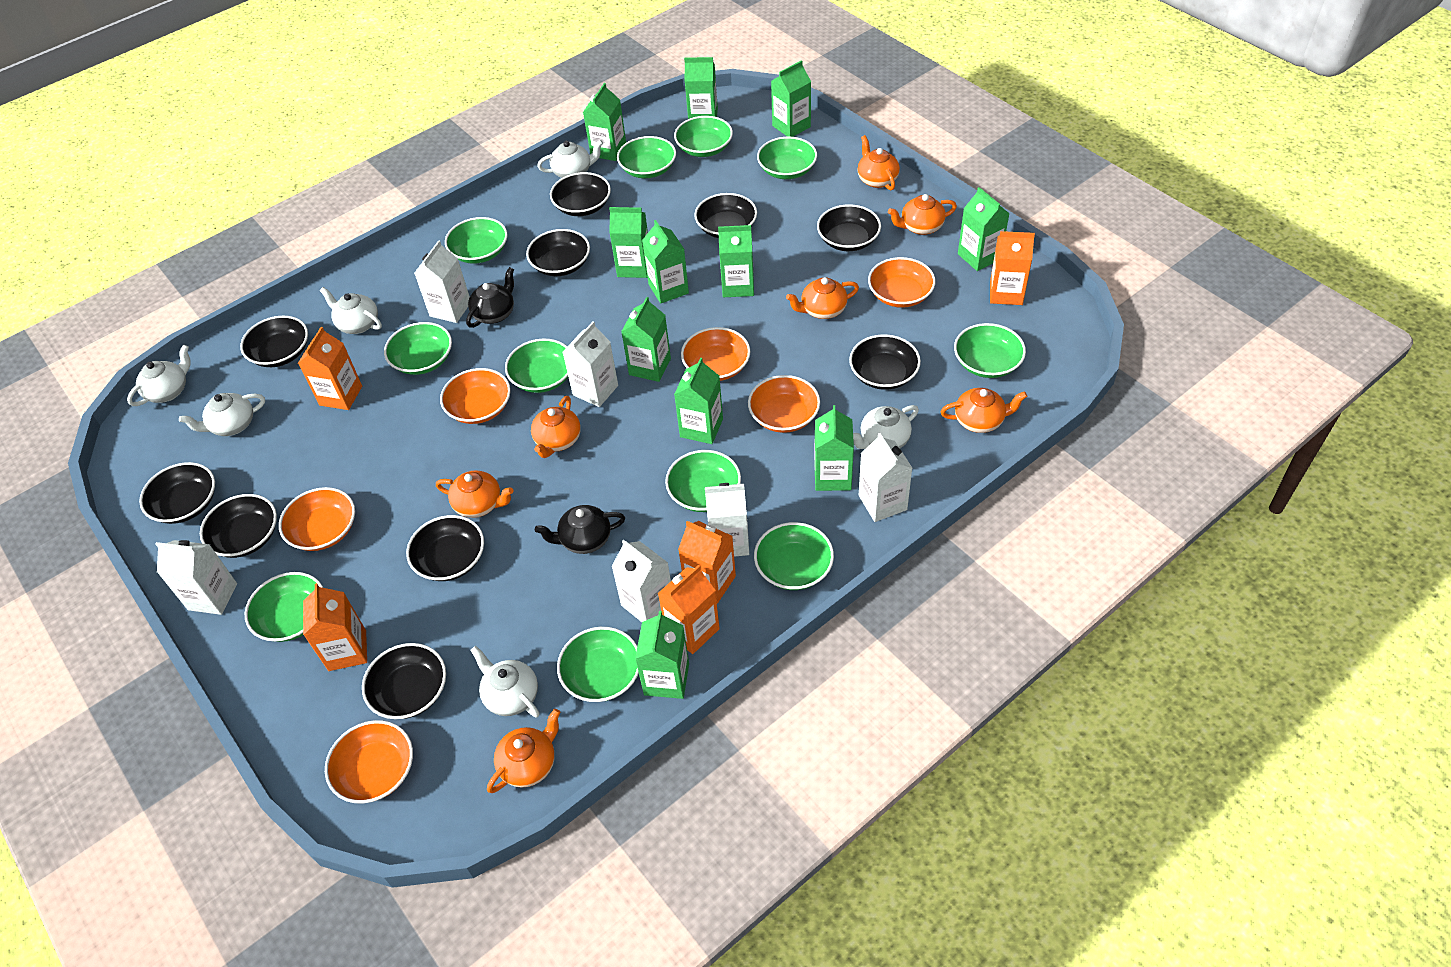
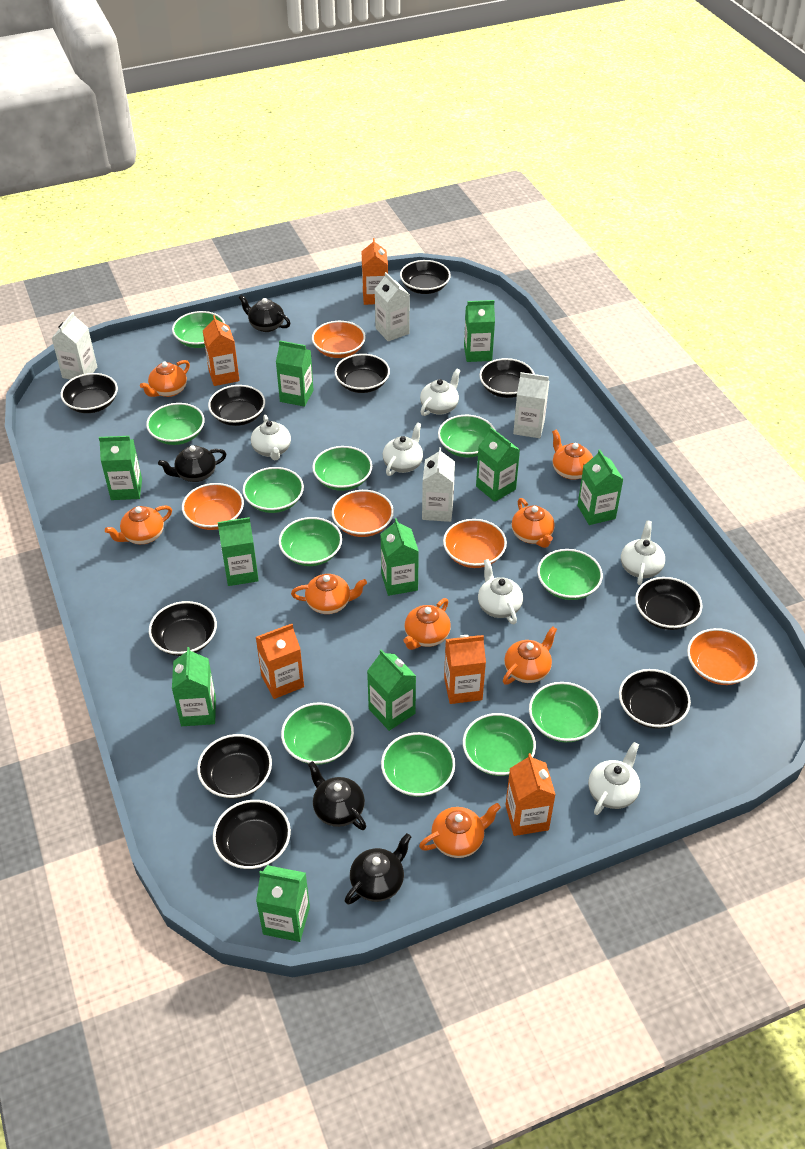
black teapot: [466,267,514,328] [535,505,625,554] = 2 -> [158,445,226,482] [238,295,291,332] [308,761,366,830] [345,833,411,905] = 4
green carton: [583,83,626,161] [609,207,648,278] [621,297,671,382] [635,611,689,699] [642,220,689,304] [674,358,723,444] [684,57,718,119] [718,225,754,297] [771,60,811,137] [814,405,854,491] [958,187,1010,271] = 11 -> [99,436,142,500] [172,647,216,726] [217,517,259,586] [256,865,310,942] [276,340,314,407] [367,649,416,731] [380,518,419,596] [464,300,495,362] [476,427,520,502] [577,449,623,525] = 10
orange bowl: [279,487,355,551] [325,720,413,803] [440,368,511,424] [681,327,750,381] [748,375,820,433] [868,257,935,308] = 6 -> [182,483,244,530] [312,321,366,358] [332,490,394,537] [443,519,507,568] [687,628,757,685] = 5
orange teapot: [436,470,514,518] [487,709,560,793] [531,396,581,458] [786,277,859,319] [857,135,900,190] [888,194,957,235] [940,388,1027,433] = 7 -> [105,505,172,544] [140,360,190,397] [291,574,367,614] [403,598,451,650] [419,803,501,858] [503,627,557,684] [512,498,555,548] [552,430,593,480] = 8
white carton: [155,540,237,615] [414,240,470,323] [563,322,618,407] [611,540,671,622] [705,483,749,557] [859,433,912,522] = 6 -> [51,312,97,379] [375,272,410,341] [422,447,455,522] [513,372,549,438] = 4

